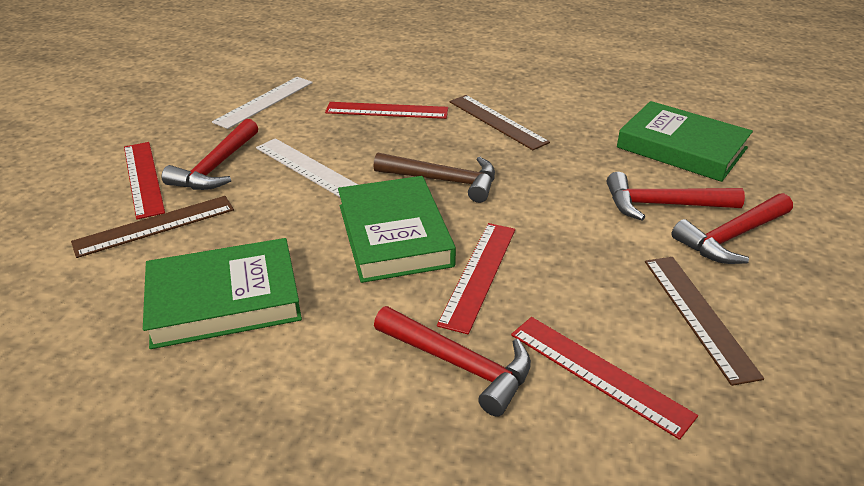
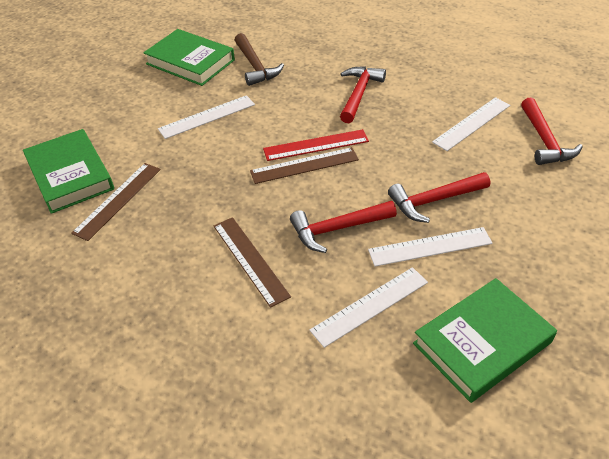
red ruler: [124,142,165,220] [325,102,448,119] [437,223,515,334] [511,317,698,440] = 4 -> [263,129,369,161] = 1
white ruler: [212,77,313,129] [256,138,358,197] = 2 -> [158,95,255,139] [310,267,428,348] [368,227,492,267] [432,97,510,151] = 4

